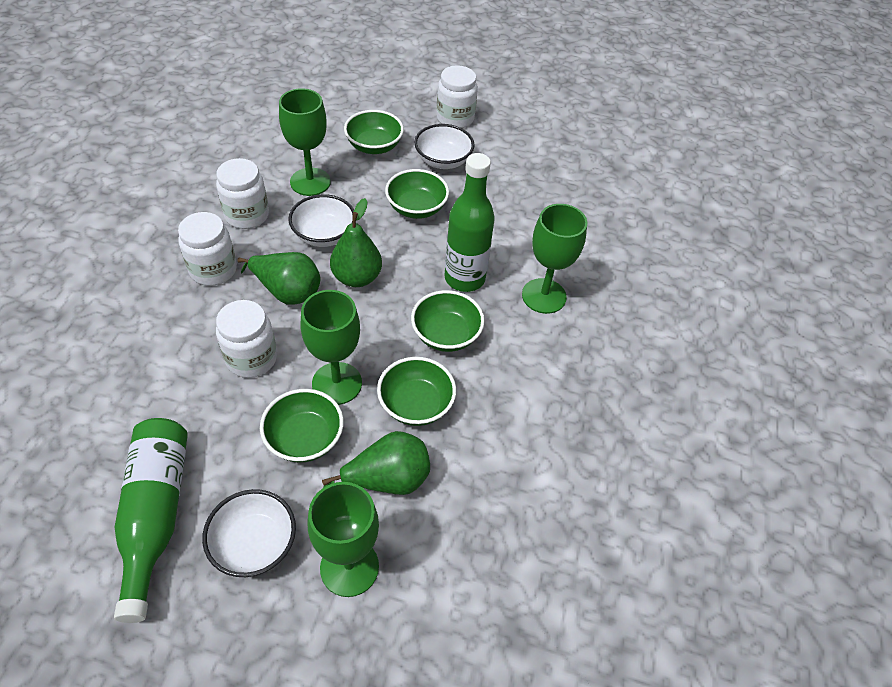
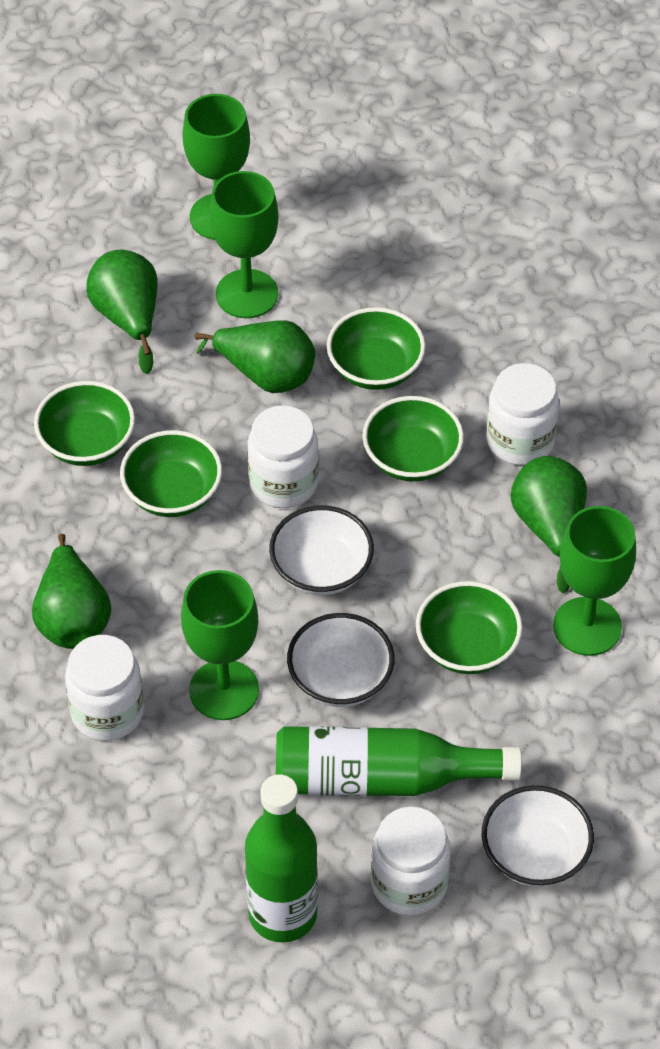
green pear: [237,252,320,305] [322,431,430,495] [330,198,382,287] = 3 -> [32,534,111,649] [86,250,158,374] [195,320,315,393] [511,456,587,593] = 4

